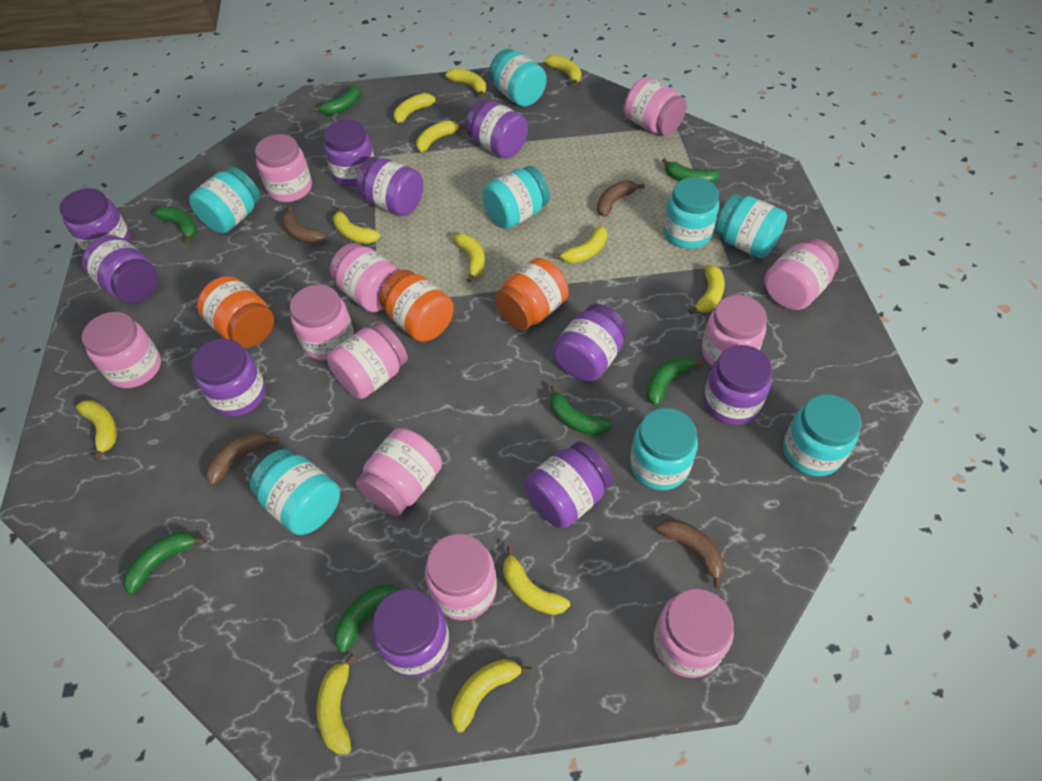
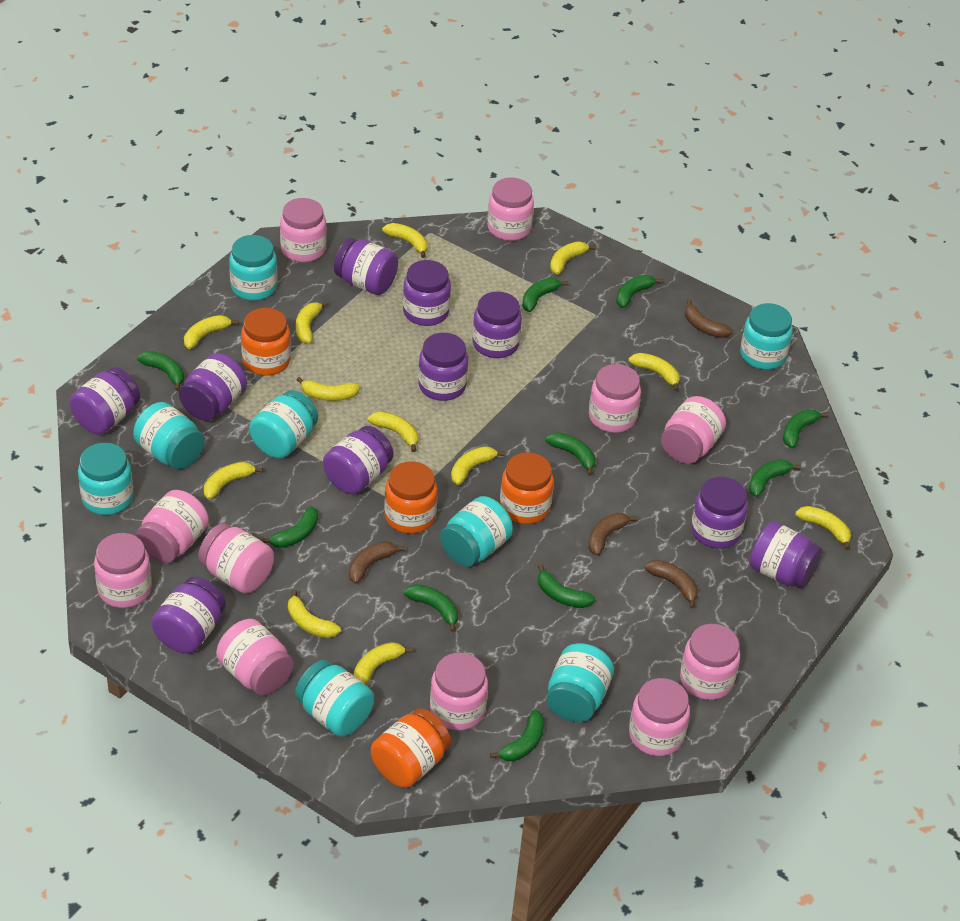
green banana: [123,532,206,594] [153,206,197,244] [312,85,361,115] [334,584,400,653] [550,385,612,435] [646,356,703,406] [662,158,721,183] = 7 -> [137,351,184,391] [261,506,318,548] [404,584,458,632] [490,710,545,761] [522,278,568,312] [538,564,596,608] [545,432,595,476] [616,275,663,308] [749,459,801,497] [783,409,828,448] = 10
orange jar: [197,276,274,348] [379,270,454,342] [494,258,569,330] = 3 -> [241,308,291,376] [371,708,451,788] [384,461,437,534] [500,453,554,524] = 4

